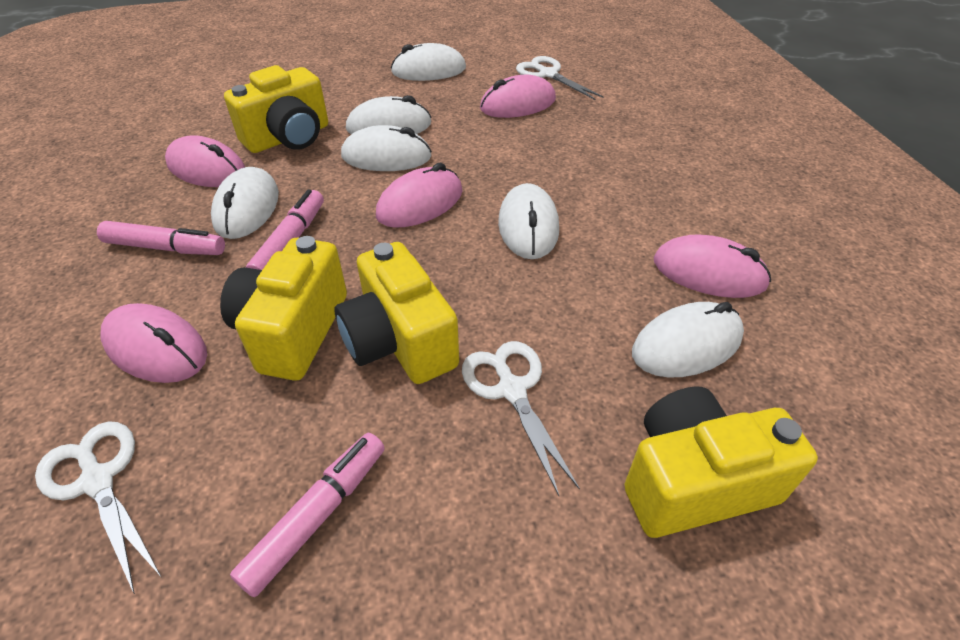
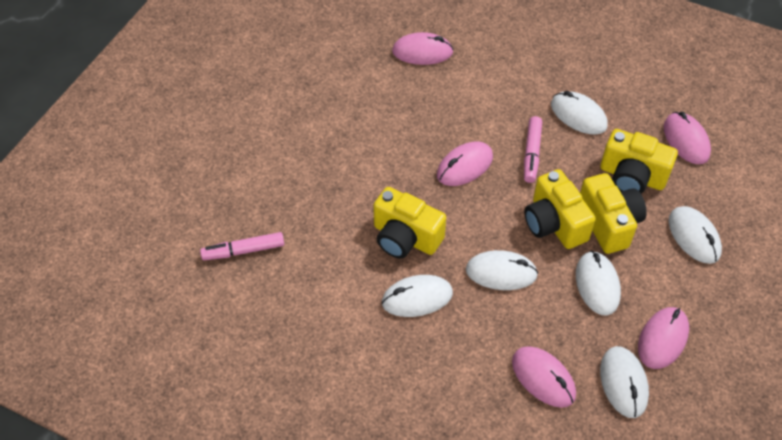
pink marker: [97,221,225,255] [230,433,385,597] [246,189,324,270] = 3 -> [200,232,284,260] [524,116,542,183] = 2
white scissors: [35,421,161,594] [462,341,580,496] [516,56,604,100] = 3 -> none = 0

